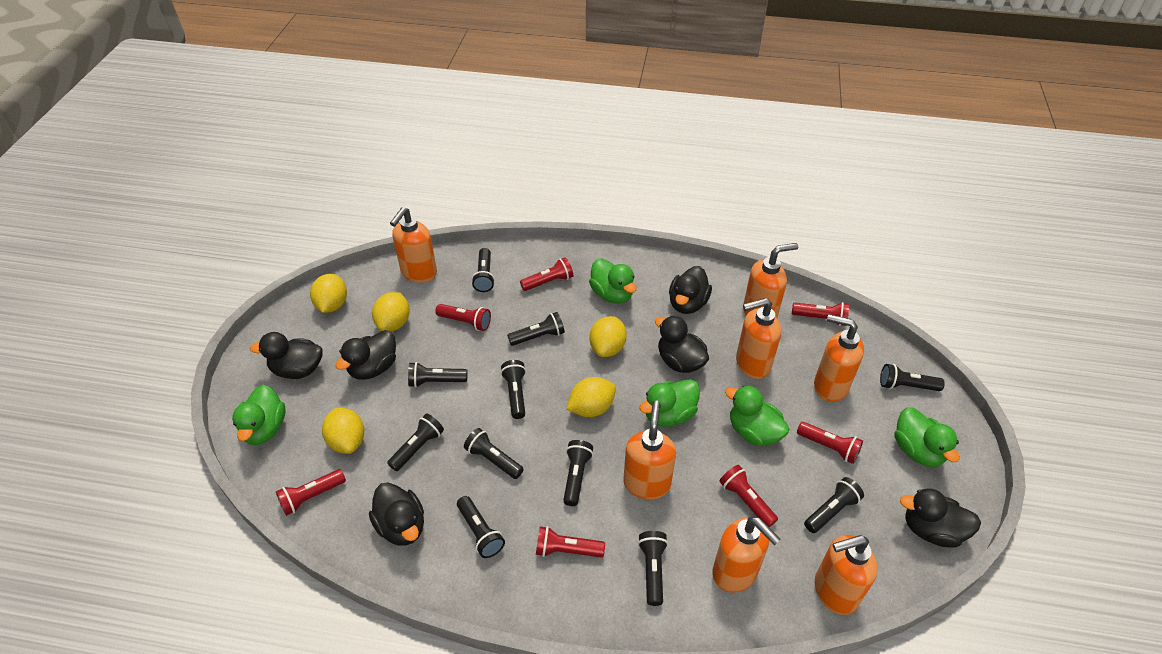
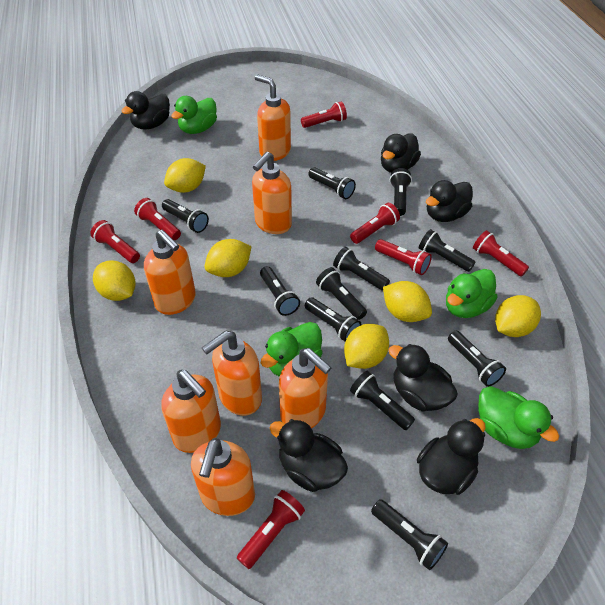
green duck: [232,385,285,445] [589,258,637,304] [639,379,700,427] [725,385,789,446] [895,407,959,467] = 5 -> [171,96,217,134] [261,322,323,377] [446,269,497,318] [478,386,559,449] = 4
yellow lemon: [310,274,347,313] [322,408,364,454] [372,292,410,331] [566,377,616,417] [590,316,627,357] = 5 -> [93,260,135,301] [164,158,206,193] [205,239,252,277] [344,324,389,369] [383,281,432,322] [495,295,541,337] = 6

